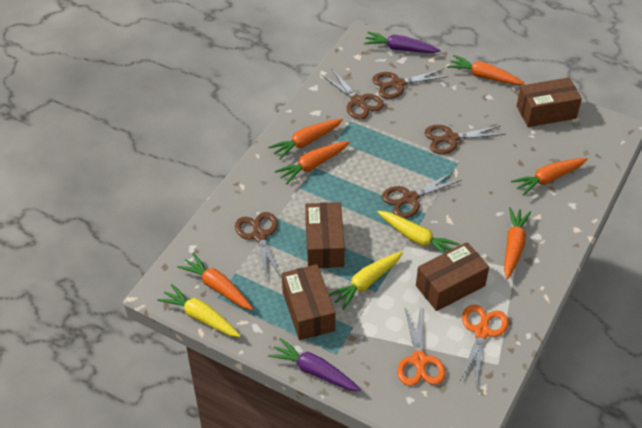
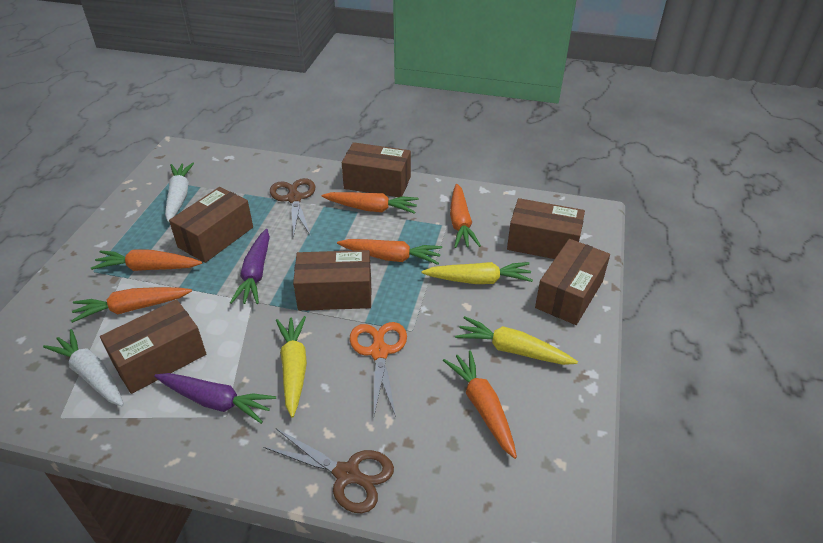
brown box: [282,264,335,340] [305,202,345,268] [416,242,489,311] [517,77,582,127] = 4 -> [100,300,206,394] [169,187,253,263] [293,250,372,311] [342,142,411,197] [507,198,585,259] [535,239,610,325] = 6
brown scissors: [235,212,282,280] [322,69,384,120] [372,69,449,99] [382,172,461,218] [425,125,505,154] = 5 -> [263,429,394,513] [270,178,315,237] = 2
orange scissors: [397,306,446,386] [460,305,509,384] = 2 -> [350,322,407,417] = 1
white carrot: none = 0 -> [43,329,124,406] [165,163,194,222] = 2

